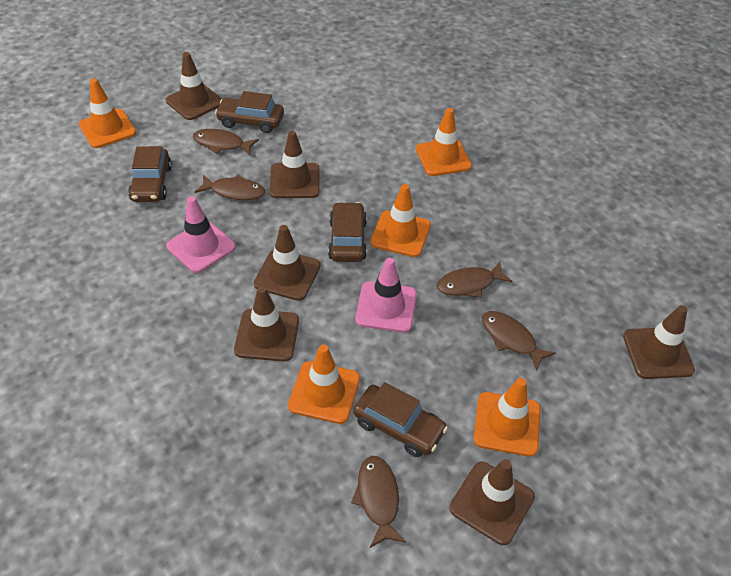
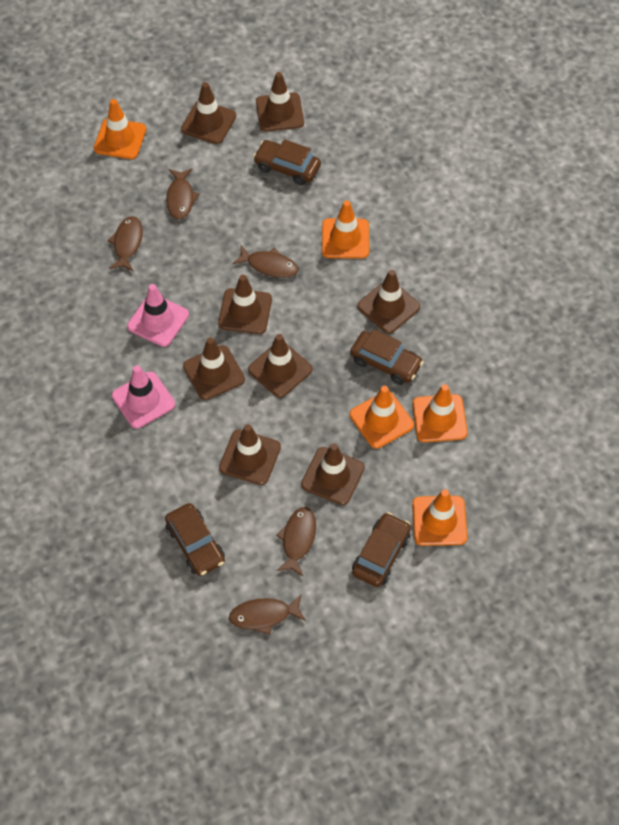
brown traffic cone: [166,52,222,120] [234,286,299,362] [254,225,320,301] [270,131,320,198] [449,459,535,545] [623,305,695,379] = 6 -> [181,82,236,144] [183,337,245,400] [218,275,272,334] [219,424,281,485] [248,334,313,398] [256,72,304,132] [301,443,365,505] [357,270,420,334] = 8

